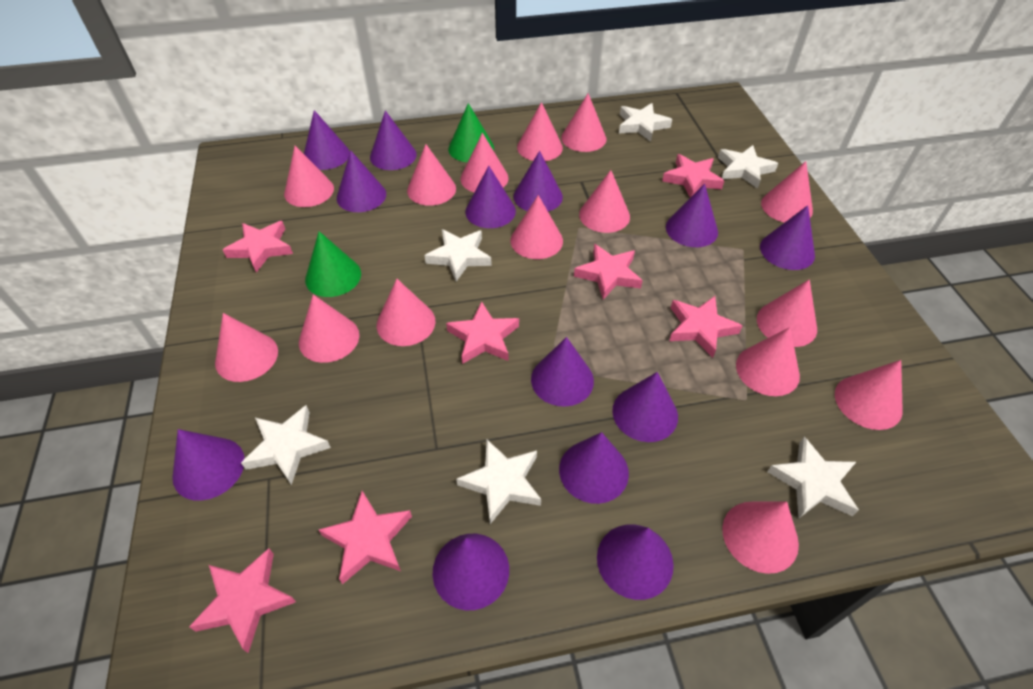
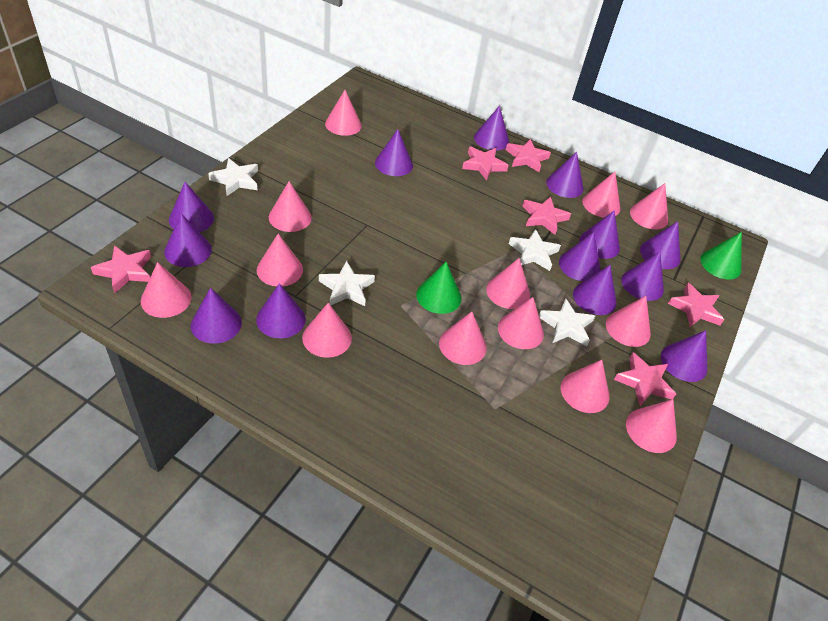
pink cone: [215,313,278,382] [284,146,334,207] [299,294,359,363] [377,279,435,346] [407,144,456,206] [461,133,508,192] [511,195,563,259] [517,102,563,161] [561,94,606,152] [579,170,630,233] [722,501,799,574] [736,327,800,396] [757,279,817,347] [761,161,813,223] [835,360,903,430] = 15 -> [141,262,192,318] [257,234,303,287] [269,181,312,232] [302,303,352,358] [325,90,362,136] [439,312,487,365] [486,258,530,309] [498,297,544,349] [561,360,610,413] [582,172,620,218] [606,296,651,347] [626,399,677,453] [630,183,668,230] = 13
pink star: [189,548,296,653] [223,221,293,273] [319,491,412,584] [446,301,519,364] [574,244,643,300] [662,154,724,198] [669,296,743,358] = 7 -> [91,245,151,294] [462,147,509,180] [506,139,551,172] [522,197,571,235] [614,352,676,406] [668,283,724,327] = 6
white star: [241,405,331,485] [424,229,492,282] [456,440,541,524] [619,103,672,142] [718,145,778,189] [767,437,859,518] = 6 -> [208,158,258,196] [319,261,375,306] [509,229,561,271] [539,299,595,346] = 4

